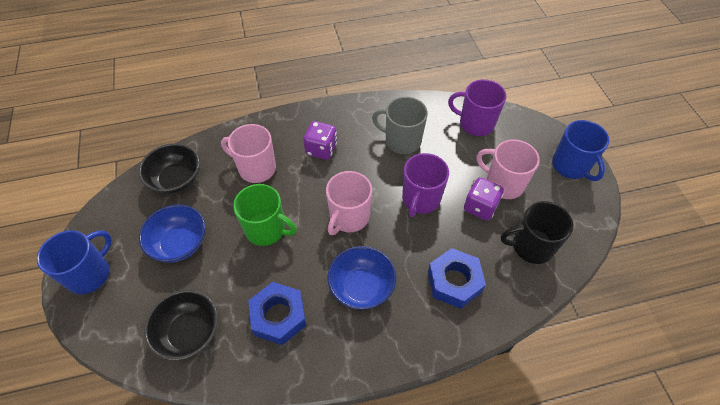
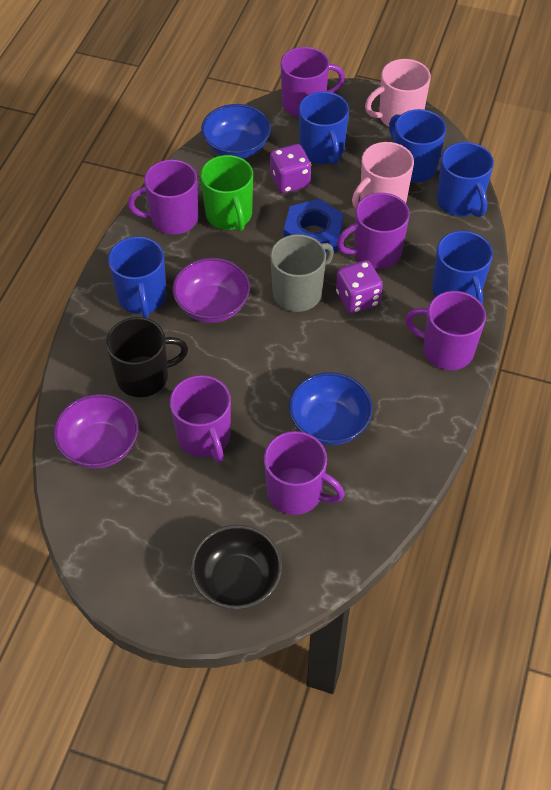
black bowl: [139,143,200,194] [144,290,218,360] = 2 -> [190,525,282,610] = 1
blue mug: [37,230,112,294] [552,120,609,181] = 2 -> [108,236,167,318] [299,92,349,165] [389,109,446,182] [432,231,493,305] [437,142,494,217] = 5
blue nut: [248,282,306,345] [428,248,486,309] = 2 -> [284,199,344,255] = 1
pink mug: [221,124,276,183] [326,171,372,235] [477,140,540,199] = 3 -> [352,142,414,208] [365,59,431,127] = 2
purple bowl: none = 0 -> [53,394,139,469] [172,258,250,323] = 2
purple mug: [402,153,449,217] [448,80,506,136] = 2 -> [128,159,198,234] [170,375,231,463] [264,431,344,515] [280,47,345,117] [337,193,410,269] [405,291,486,370] = 6

